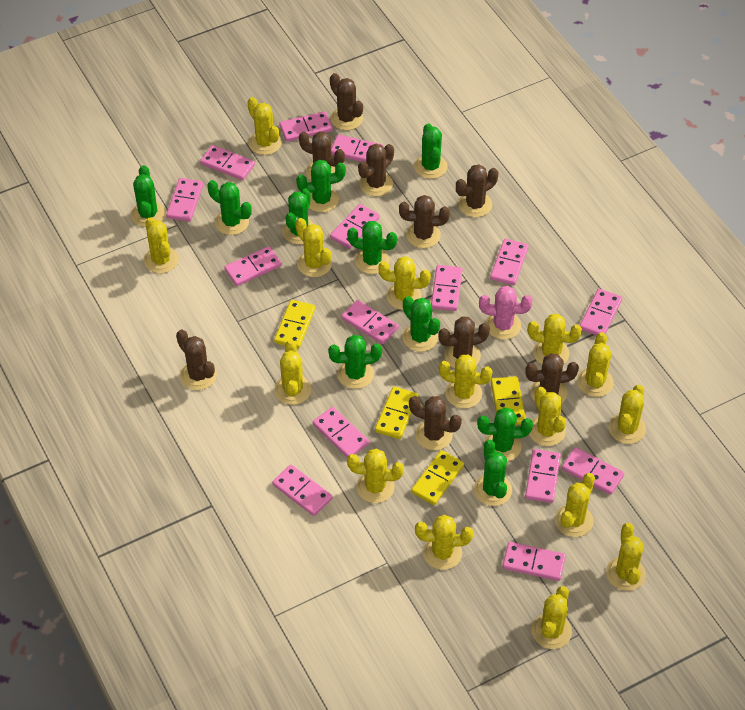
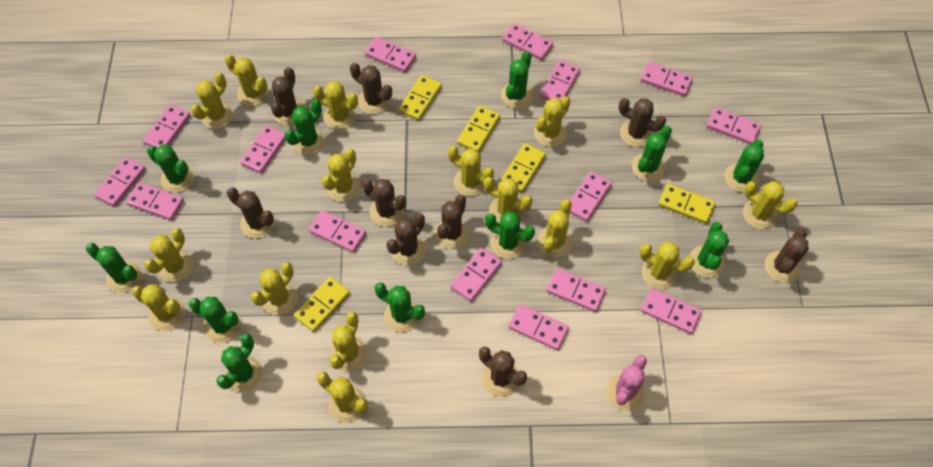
green cactus: [131,165,165,227] [208,180,252,235] [282,188,314,244] [296,160,346,213] [328,335,382,389] [347,221,397,274] [403,296,440,352] [414,123,448,179] [474,440,512,506] [477,407,533,461] = 10 -> [86,243,142,293] [147,145,195,193] [189,297,241,343] [216,333,263,392] [284,99,325,155] [374,283,425,332] [485,212,535,259] [501,51,533,108] [632,125,672,181] [689,222,729,278] [724,140,764,192] = 11
yellow domino: [274,300,315,349] [375,387,418,439] [411,450,464,505] [491,376,526,425] = 4 -> [294,277,350,332] [398,75,442,121] [457,106,500,152] [501,143,546,192] [659,184,715,224] = 5

